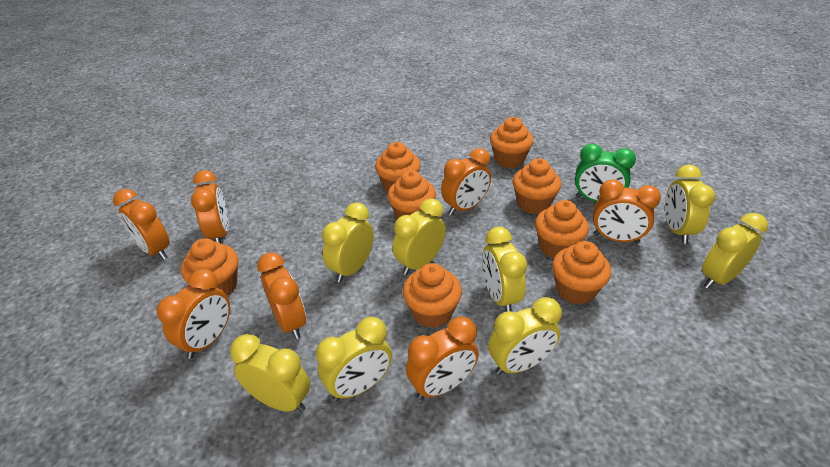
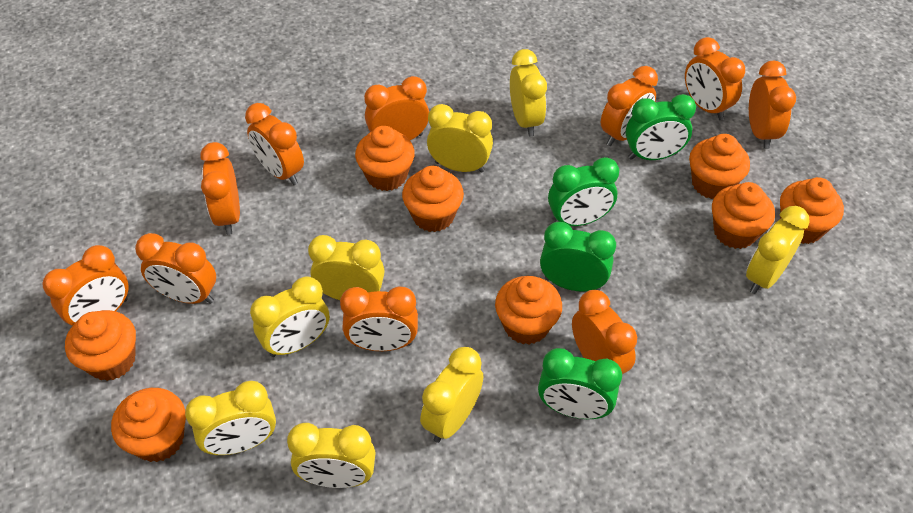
green clock: [575,144,636,202] = 1 -> [538,348,622,419] [540,222,616,292] [548,157,619,226] [626,94,696,160] = 4
orange clock: [113,189,170,260] [156,269,230,359] [191,170,229,243] [257,252,306,339] [406,316,479,400] [441,148,491,215] [593,179,661,244] = 7 -> [42,245,128,326] [135,233,216,304] [200,142,240,235] [245,103,304,185] [340,286,418,351] [364,76,429,140] [572,290,637,374] [601,66,658,146] [685,37,745,120] [749,61,796,149] = 10

